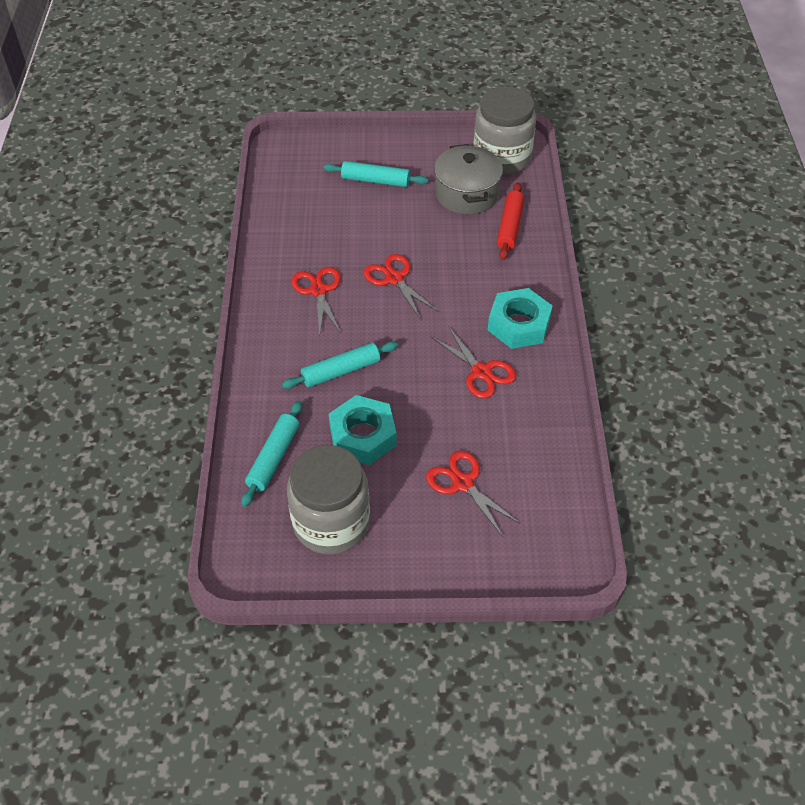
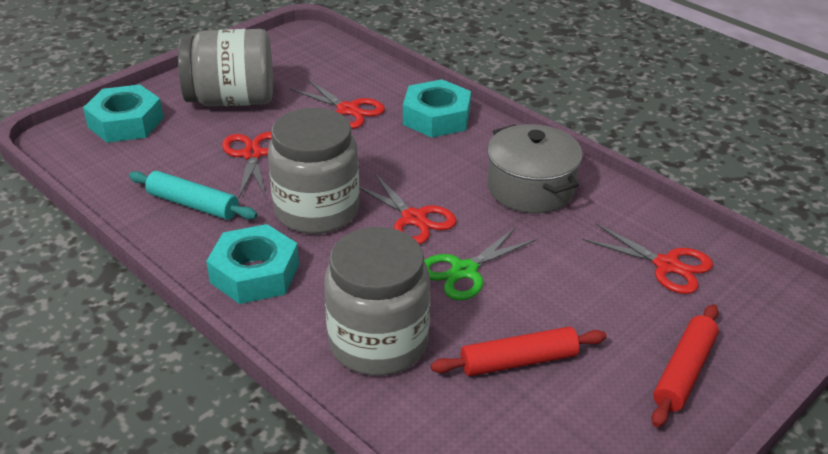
green scissors: none = 0 -> [424,227,537,300] = 1
grey jar: [287,445,370,555] [474,86,536,175] = 2 -> [178,29,273,106] [268,108,359,234] [324,227,430,376] = 3
red rolling pin: [497,182,524,260] = 1 -> [431,327,607,376] [651,304,719,427] = 2
turquoise nut: [329,395,397,465] [488,288,552,349] = 2 -> [83,84,164,143] [206,224,299,304] [403,79,471,138] = 3
turquoise rolling pin: [241,401,302,507] [282,342,398,389] [323,161,428,187] = 3 -> [129,171,258,220] = 1

